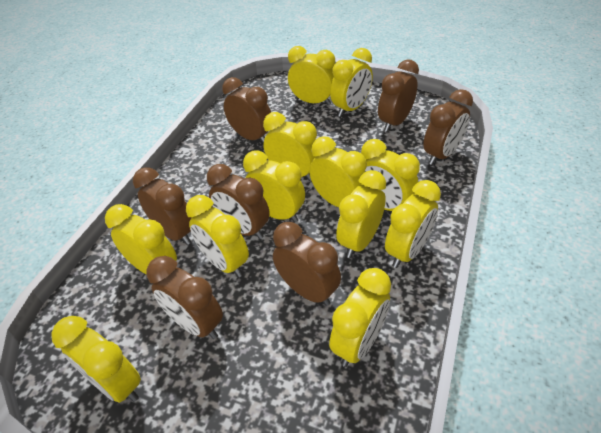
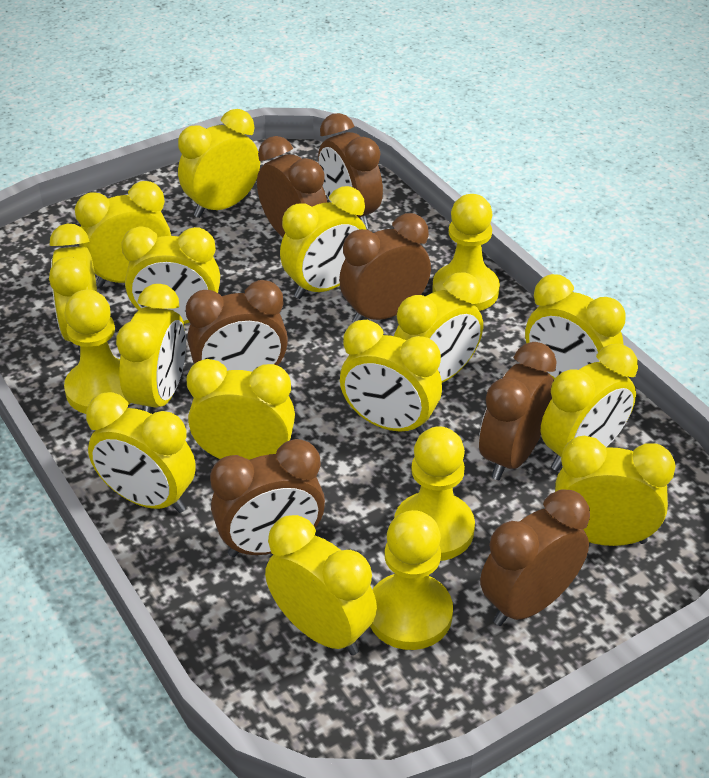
yellow clock: [51,316,141,403] [105,204,177,275] [186,195,249,277] [243,150,305,222] [263,112,317,181] [288,46,335,105] [309,136,367,207] [329,268,391,367] [330,48,373,117] [336,170,386,258] [361,139,420,211] [385,180,441,268] = 12 -> [49,223,97,353] [75,181,171,287] [86,392,196,513] [116,284,186,414] [122,227,220,324] [178,109,260,218] [186,359,295,460] [265,515,377,655] [280,186,367,299] [340,320,442,435] [394,272,483,383] [525,274,626,380] [541,344,638,471] [555,436,676,546] = 14
yellow pawn: none = 0 -> [64,290,131,414] [370,510,453,650] [394,426,475,561] [433,194,500,311] = 4

